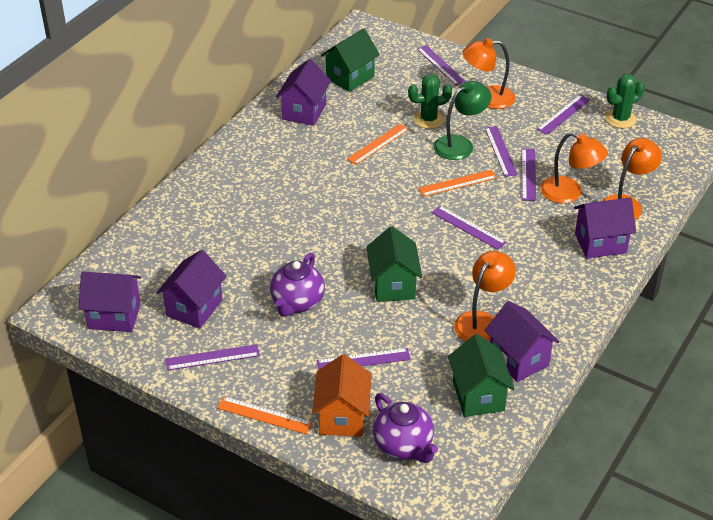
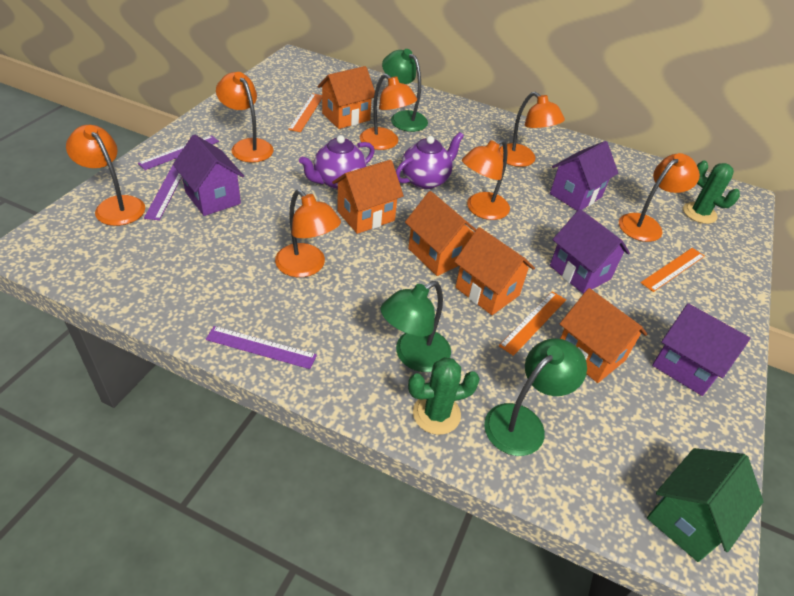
green house: [321,28,380,92] [366,226,422,302] [448,334,515,417] = 3 -> [647,448,763,562] = 1
green lamp: [433,81,492,160] = 1 -> [381,281,451,372] [382,49,428,132] [484,338,587,456] = 3
orange house: [312,354,372,437] = 1 -> [318,66,375,129] [332,160,404,234] [405,191,476,276] [454,227,535,315] [560,288,647,383] = 5
orange lamp: [454,251,516,342] [462,38,515,109] [540,132,608,203] [602,138,662,220] = 4 -> [66,125,145,226] [216,72,274,163] [275,190,341,277] [360,74,417,150] [462,139,510,220] [498,92,565,167] [619,153,700,242] = 7
purple house: [79,271,141,332] [156,250,227,328] [276,59,331,126] [485,301,560,382] [574,198,636,259] = 5 -> [173,134,244,216] [550,141,618,211] [550,209,630,294] [652,303,751,396] = 4
purple ruler: [166,344,260,371] [317,348,411,369] [417,45,466,86] [432,206,506,250] [485,126,518,177] [522,149,536,201] [537,95,591,135] = 7 -> [138,135,219,170] [144,165,182,220] [205,326,317,369] = 3

